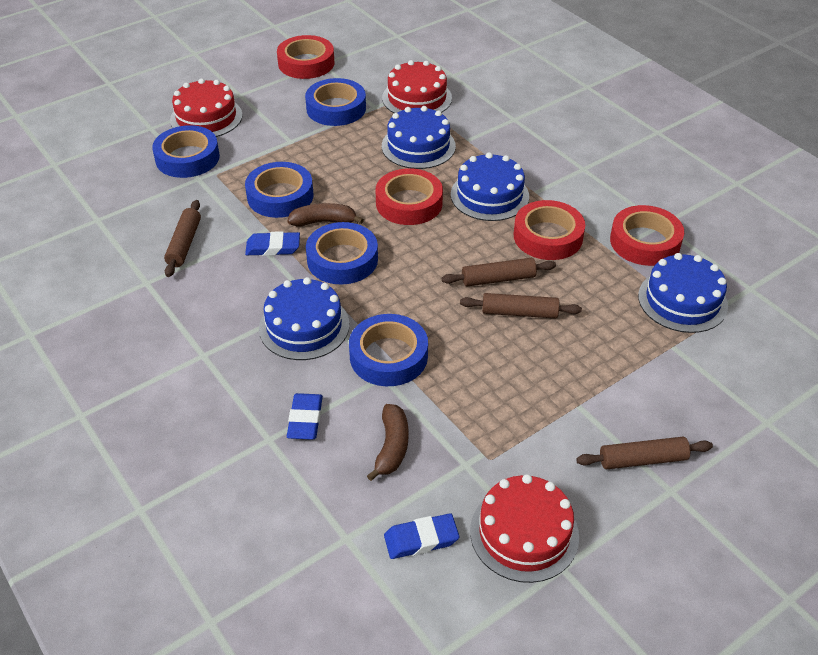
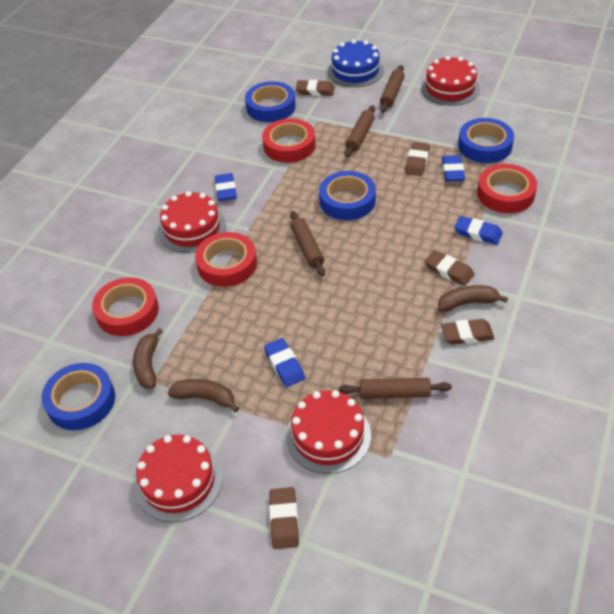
blue cake: [259,277,349,360] [382,106,456,169] [451,152,529,221] [638,253,728,333] = 4 -> [328,39,384,87] = 1
blue eraser: [245,231,300,256] [287,393,323,440] [384,513,459,559] = 3 -> [215,173,237,201] [264,338,305,387] [442,155,465,181] [454,216,503,245] = 4
blue tape: [152,125,220,178] [245,162,313,218] [305,78,366,126] [306,222,378,285] [349,314,428,386] = 5 -> [41,363,115,430] [245,81,296,122] [319,171,376,220] [458,118,514,163] = 4
brown banana: [287,203,364,226] [367,404,408,481] = 2 -> [133,328,163,388] [168,379,239,412] [438,285,508,312] = 3
brown eraser: none = 0 -> [269,487,299,549] [296,80,335,96] [405,142,430,176] [424,250,474,286] [441,319,494,345] = 5
red cake: [170,78,242,137] [382,60,452,113] [470,474,579,583] = 3 -> [135,435,222,522] [158,191,226,253] [286,390,371,474] [421,56,480,106] = 4

